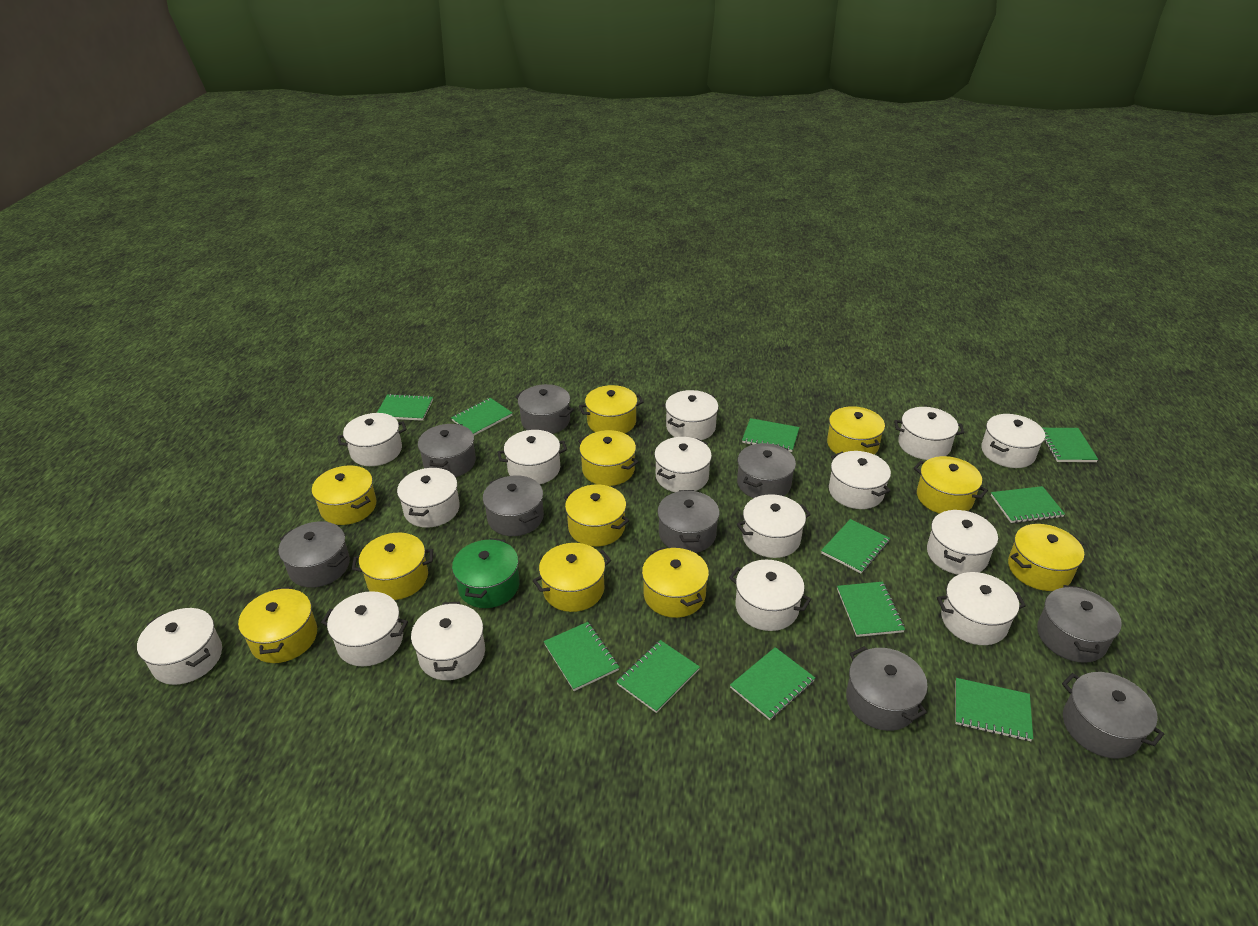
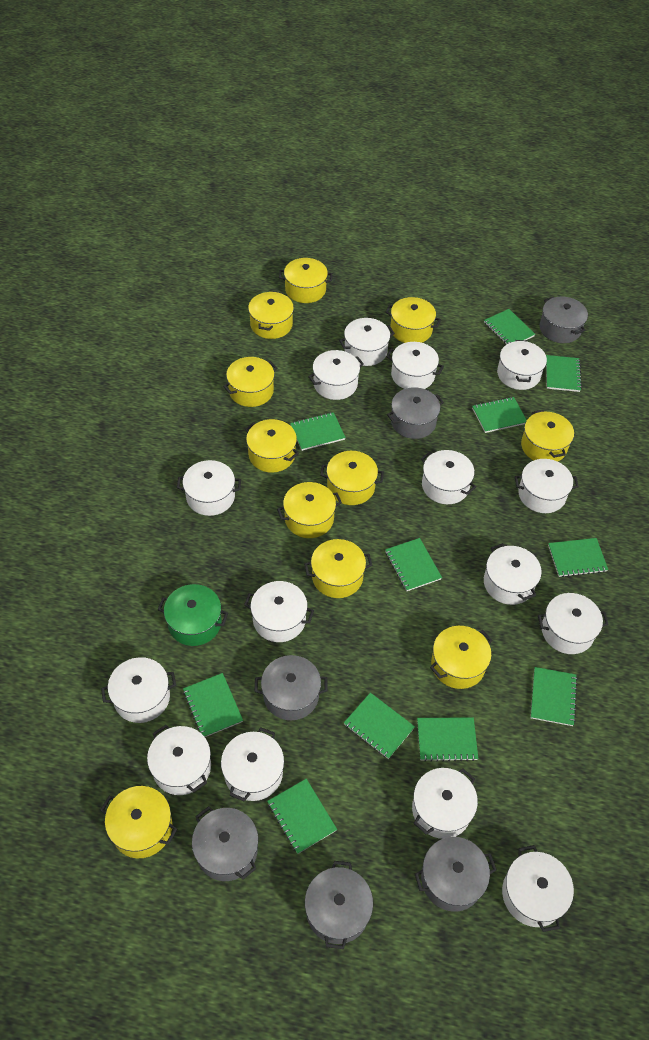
grey pot: [279,521,350,588] [418,424,476,477] [483,475,544,536] [515,384,574,434] [658,490,720,553] [737,443,796,498] [846,646,928,731] [1037,585,1122,663] [1062,672,1164,758] = 9 -> [192,806,258,881] [255,655,328,720] [305,861,373,949] [387,387,444,439] [415,837,497,912] [540,297,588,343] = 6

